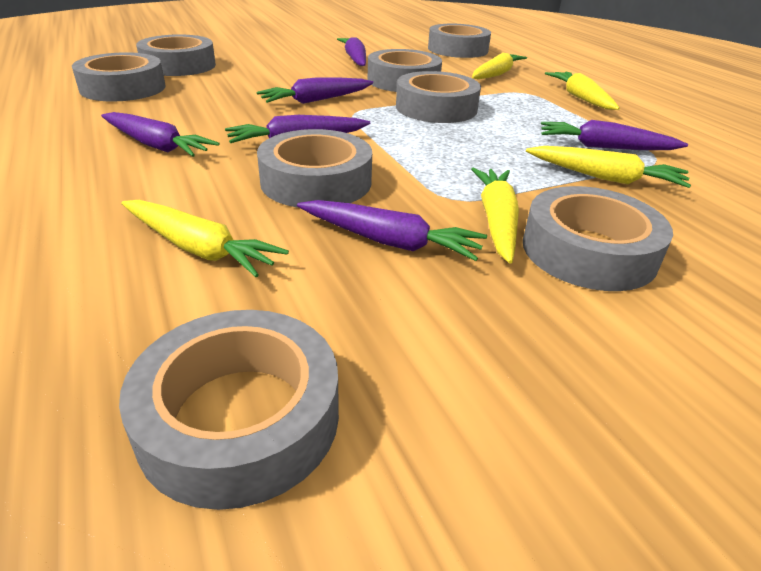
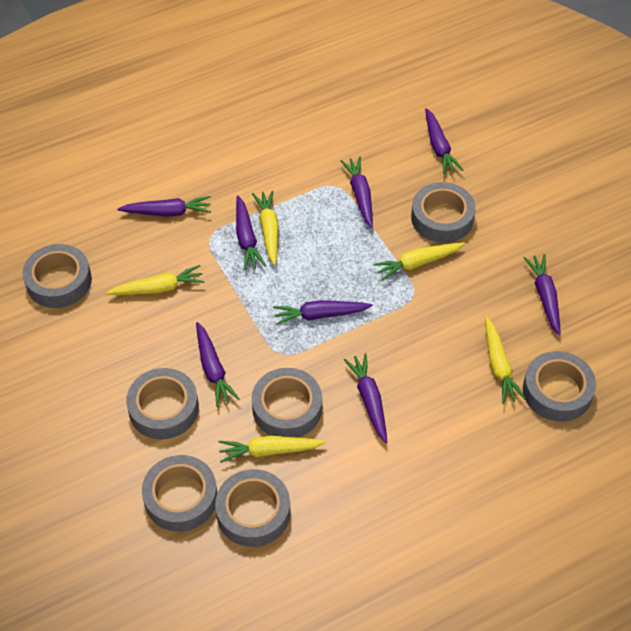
grey tape: [72,52,165,101] [119,310,339,510] [136,34,216,76] [257,129,372,208] [367,49,442,92] [396,71,481,123] [428,24,491,58] [523,186,673,291] = 8 -> [23,244,92,308] [126,368,199,439] [142,455,217,532] [215,469,290,547] [252,368,322,437] [411,182,476,243] [523,351,596,421] = 7
purple carrot: [101,112,220,157] [225,115,370,143] [257,77,373,104] [297,200,487,261] [337,37,366,66] [541,120,688,150] = 6 -> [117,196,211,217] [196,322,240,407] [236,195,266,270] [273,300,373,325] [340,157,373,228] [344,353,387,443] [425,108,463,175] [523,254,561,335] = 8

